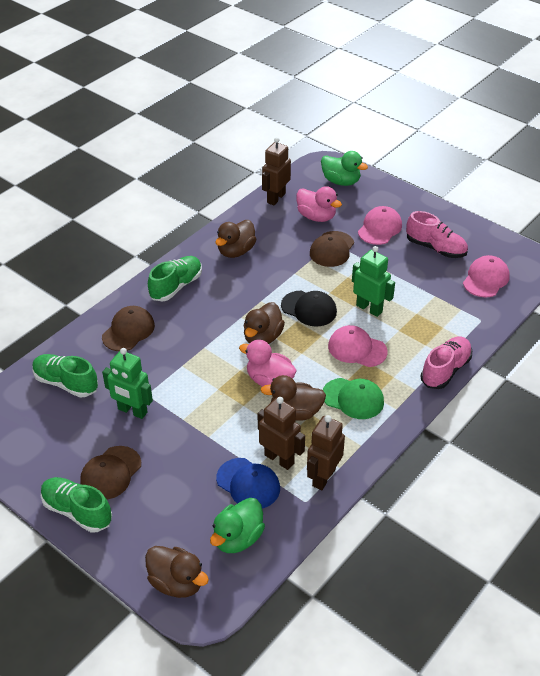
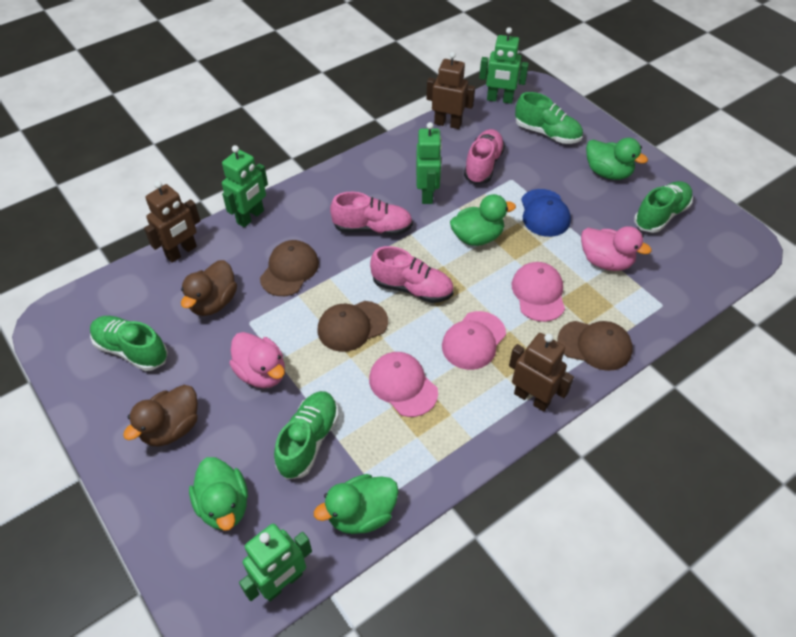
black cap: [281,291,337,327] = 1 -> none = 0
brown duck: [145,546,209,598] [215,220,256,258] [244,302,285,344] [261,375,326,421] = 4 -> [123,385,198,447] [181,260,237,316] = 2
green cap: [323,378,384,419] = 1 -> none = 0
green duck: [210,498,265,553] [321,151,368,186] = 2 -> [189,457,248,531] [314,474,398,534] [450,194,516,246] [586,138,648,180] = 4
green robot: [102,348,153,419] [352,246,395,317] = 2 -> [222,145,268,227] [239,523,312,601] [416,122,442,204] [479,27,529,104] = 4
green shoe: [33,354,98,398] [41,477,112,533] [148,256,202,301] = 3 -> [90,316,168,371] [274,391,339,479] [515,92,583,144] [634,181,693,233] = 4
pink shoe: [406,211,468,258] [421,336,472,389] = 2 -> [330,192,413,236] [370,246,454,303] [464,129,505,184] = 3

